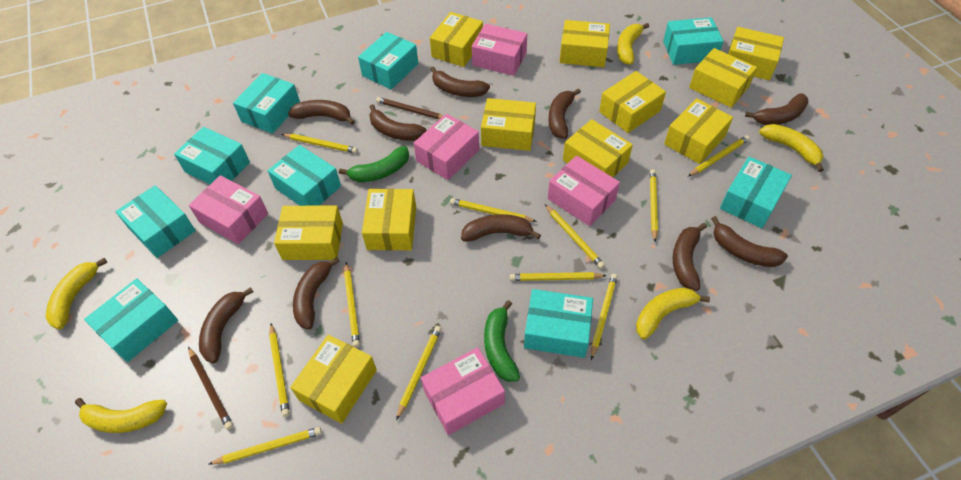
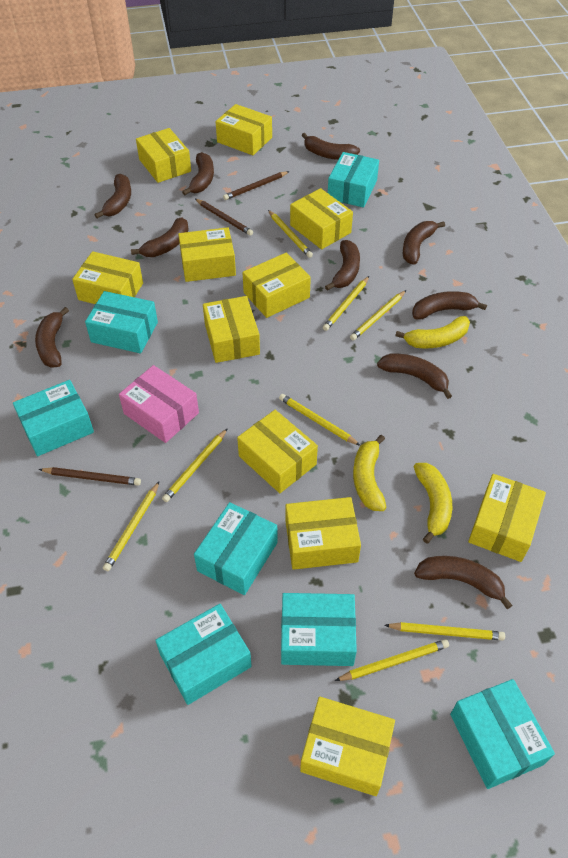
brown pencil: [188,347,233,430] [376,97,443,119] = 2 -> [39,467,141,486] [195,199,253,236] [223,171,290,200] = 3
green banana: [339,146,409,182] [484,300,520,382] = 2 -> none = 0
pink box: [189,175,268,244] [414,114,479,180] [421,348,505,435] [472,24,527,76] [548,156,620,226] = 5 -> [119,365,199,443] = 1
turquoise box: [84,278,178,362] [115,185,196,258] [174,127,250,184] [233,73,300,134] [268,145,341,206] [358,32,419,90] [524,289,593,358] [663,17,724,65] [720,157,792,228] = 9 -> [13,380,94,456] [85,291,158,353] [155,604,252,705] [194,502,278,595] [281,593,357,666] [328,152,379,207] [450,679,555,789] = 7
yellow banana: [46,258,108,329] [75,398,167,433] [617,23,649,65] [636,287,710,339] [759,124,824,172] = 5 -> [353,435,387,511] [395,316,470,348] [414,463,452,544] = 3
yellow pencil: [208,427,322,465] [269,324,290,417] [281,134,358,153] [344,262,360,347] [396,326,442,420] [450,198,537,222] [510,272,607,281] [545,204,605,269] [591,274,618,360] [650,169,658,242] [688,135,749,176] = 11 -> [103,482,159,571] [162,428,228,502] [268,210,313,258] [279,394,361,446] [323,276,369,331] [335,639,449,681] [350,290,406,340] [384,622,505,640] = 8

